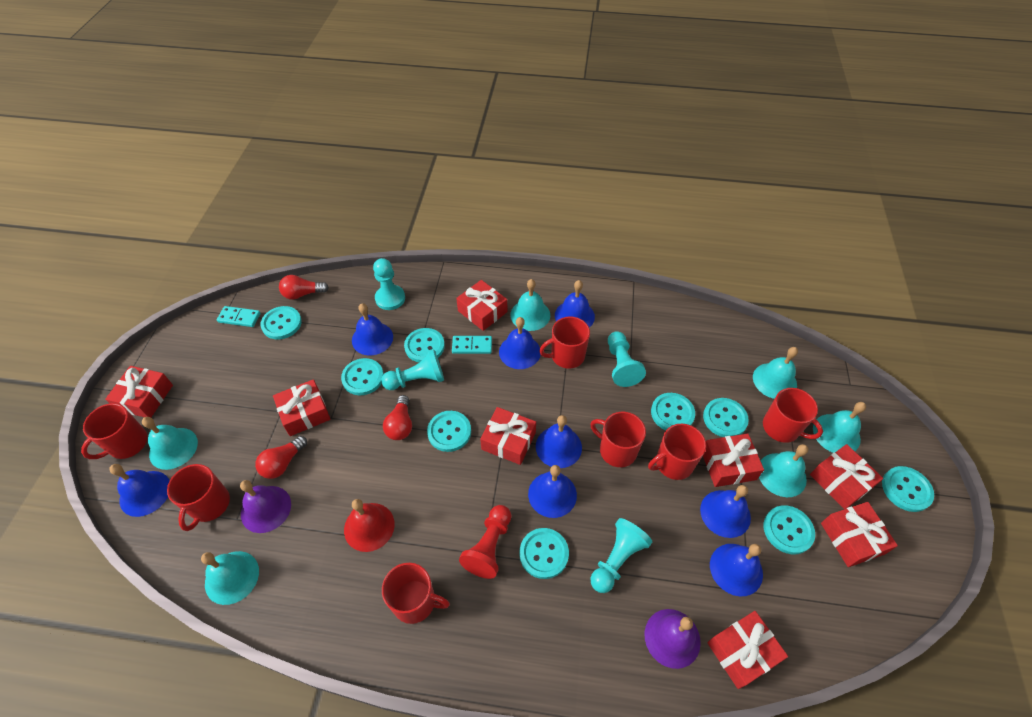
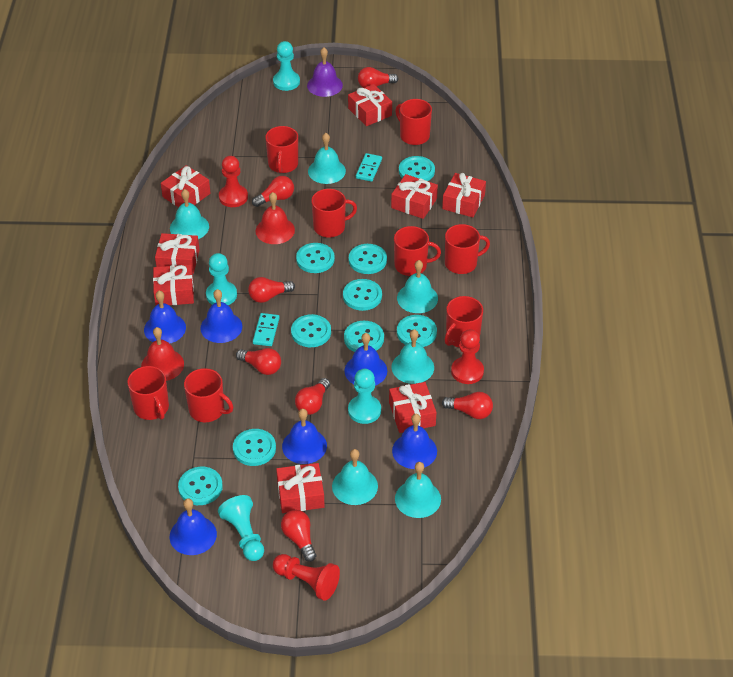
blue bell: [109,464,170,517] [352,303,393,355] [499,317,540,369] [528,465,577,518] [536,415,582,468] [555,280,595,328] [700,485,751,538] [710,544,763,596] = 8 -> [144,291,186,344] [170,498,217,555] [200,289,242,343] [282,409,327,464] [344,333,387,386] [392,414,437,469] = 6
purple bell: [240,480,291,533] [644,609,701,669] = 2 -> [307,47,343,97] = 1
red bell: [344,499,395,552] = 1 -> [141,327,184,381] [255,192,295,244] = 2
red light bulb: [255,436,307,479] [279,275,329,300] [383,395,412,440] = 3 -> [236,348,281,375] [248,277,295,303] [252,176,294,207] [281,510,316,562] [295,378,330,415] [358,67,398,88] [442,392,493,419] = 7
red mug: [81,403,147,459] [167,464,230,531] [382,563,450,624] [539,317,590,369] [590,412,646,467] [648,424,706,480] [763,388,823,443] = 7 -> [127,366,169,420] [184,368,233,422] [265,126,298,173] [311,189,357,237] [394,226,441,276] [395,99,432,145] [445,224,490,274] [445,296,483,347] = 8
red pawn: [459,505,511,579] = 1 -> [219,156,248,207] [273,554,340,601] [451,329,484,384] = 3

